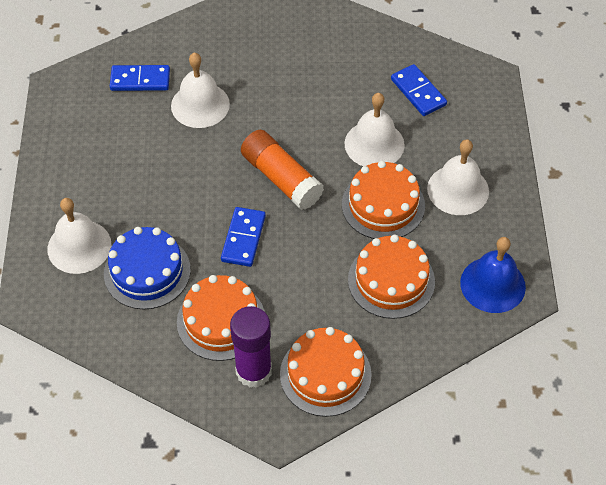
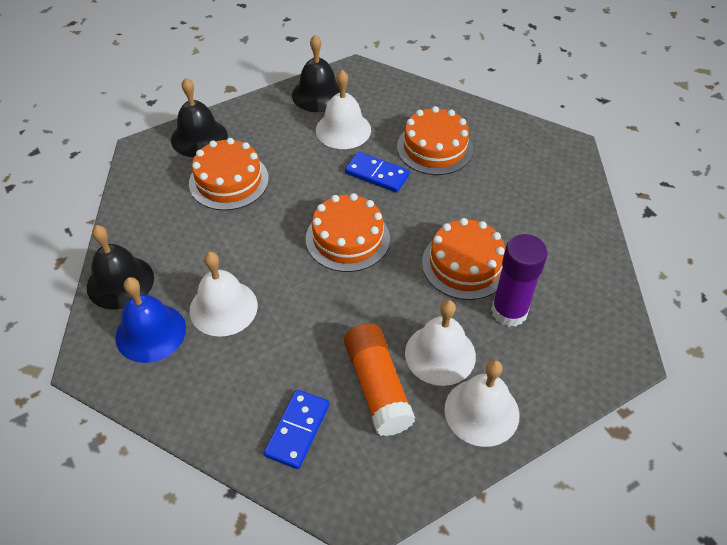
black bell: none = 0 -> [87,225,154,310] [171,78,228,157] [292,35,340,112] = 3
blue cake: [104,227,191,310] = 1 -> none = 0
blue domino: [110,65,170,91] [221,207,266,267] [391,64,447,116] = 3 -> [264,389,329,469] [345,152,410,193] = 2

